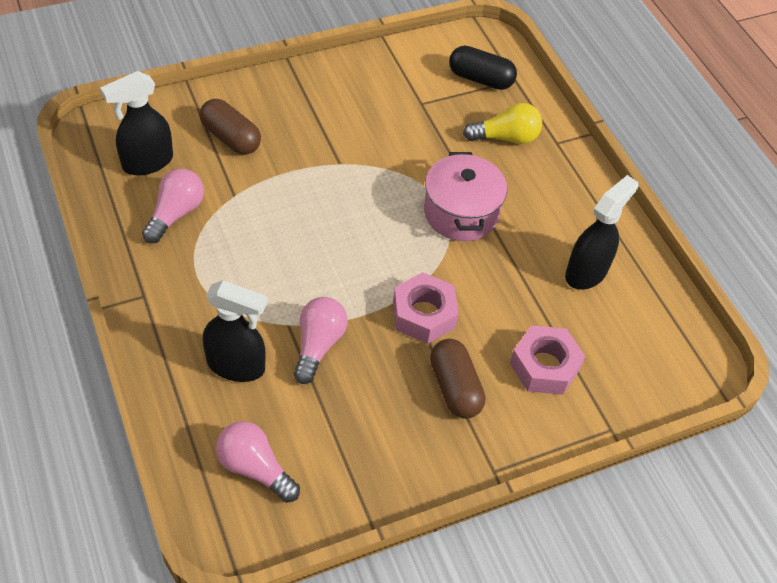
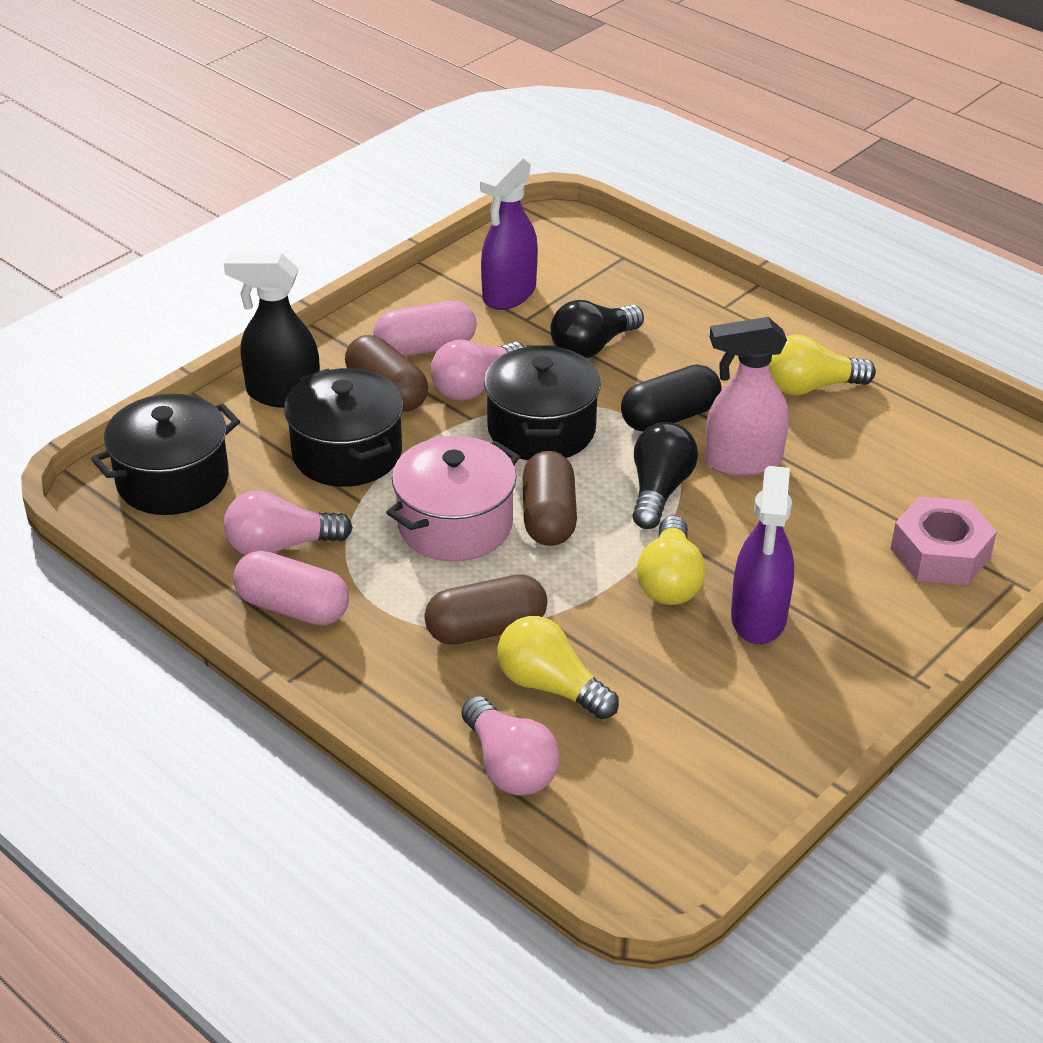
black light bulb: none = 0 -> [551,300,644,358] [632,422,698,529] = 2
black pot: none = 0 -> [91,394,240,515] [284,368,403,487] [484,345,601,460] = 3
black spray bottle: [100,71,173,176] [203,280,268,382] [565,175,638,290] = 3 -> [224,253,320,408] = 1
brown capsule: [199,99,261,155] [430,339,485,419] = 2 -> [345,335,428,412] [424,574,547,645] [522,451,577,546] = 3
pink capsule: none = 0 -> [233,551,349,625] [373,301,477,357] = 2
pink nut: [393,272,459,344] [510,325,585,395] = 2 -> [891,496,997,585] = 1
pink spray bottle: none = 0 -> [705,317,789,476] = 1
purple spray bottle: none = 0 -> [480,154,538,310] [731,466,794,644] = 2
yellow light bulb: [463,103,542,144] = 1 -> [498,616,619,719] [637,515,706,605] [769,335,876,395] = 3

